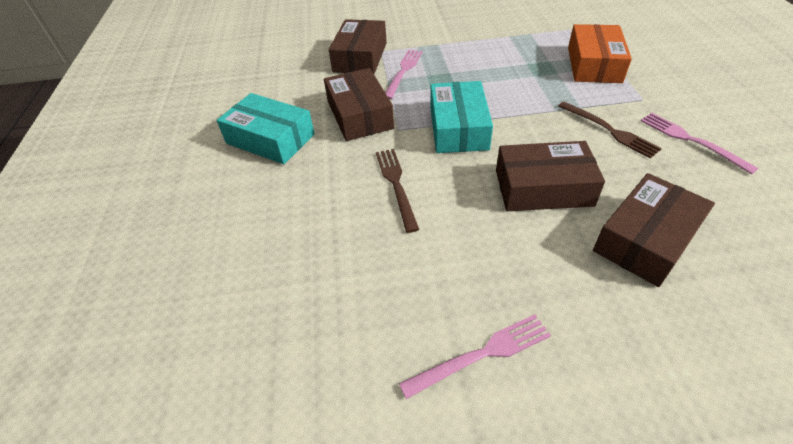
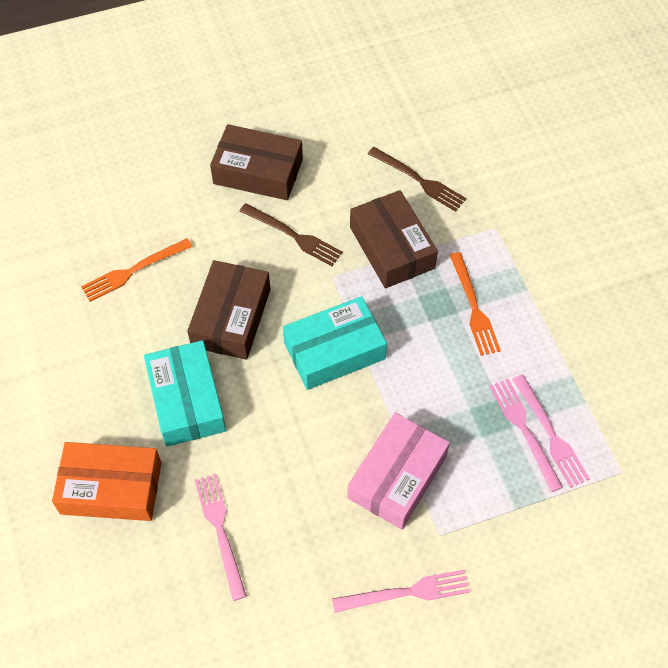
brown box: [324,68,394,141] [329,19,387,74] [496,141,605,211] [593,173,715,287] = 4 -> [187,260,270,360] [210,124,303,200] [350,190,438,288] = 3
orange fork: none = 0 -> [81,238,193,302] [450,252,501,356] = 2
pink box: none = 0 -> [347,413,450,530] = 1
pink fork: [385,49,422,99] [399,314,551,399] [641,113,759,174] = 3 -> [195,473,247,601] [332,570,470,613] [489,379,563,492] [512,374,590,488] = 4

